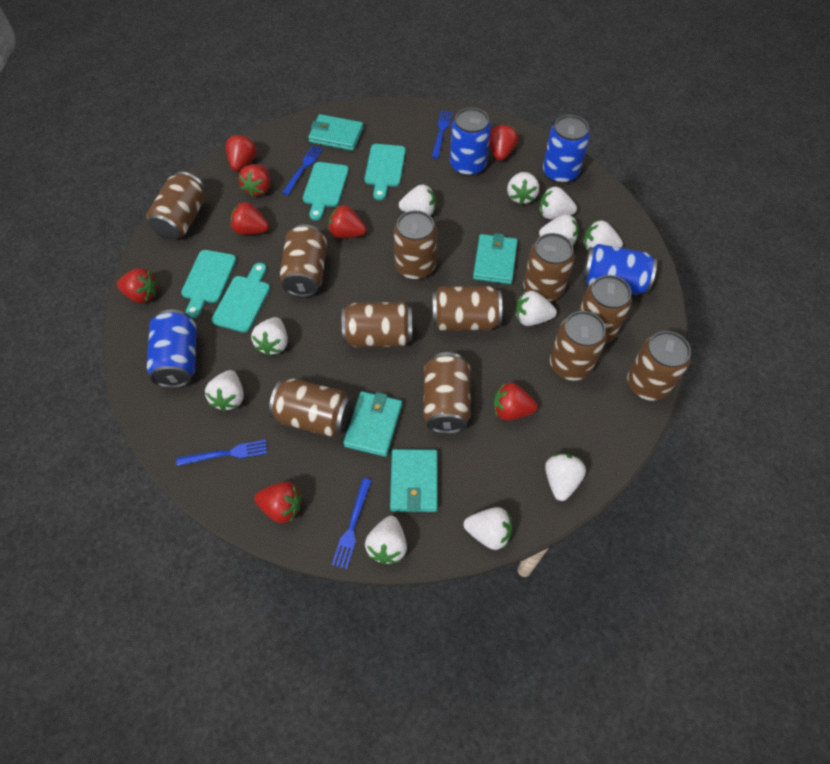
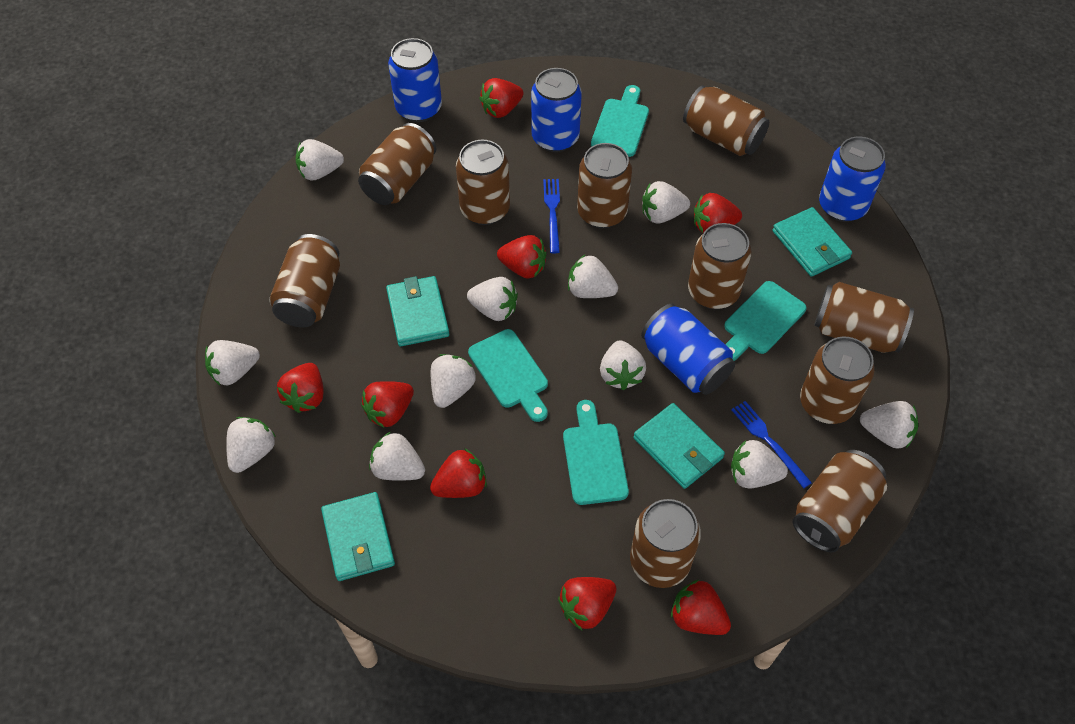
blue fork: [176,440,267,466] [282,146,323,195] [332,478,372,569] [432,110,452,159] = 4 -> [543,179,560,253] [731,401,812,488] = 2
brown can: [147,171,206,240] [269,379,352,437] [280,224,327,297] [342,302,412,347] [394,210,437,280] [423,352,471,434] [432,286,502,331] [523,233,575,302] [550,311,607,381] [579,275,632,344] [627,331,691,401] = 11 -> [269,234,340,327] [358,123,436,205] [456,140,510,225] [577,143,632,228] [630,499,701,588] [683,85,769,156] [688,223,751,309] [793,450,887,552] [800,336,875,424] [814,282,914,353] = 10

